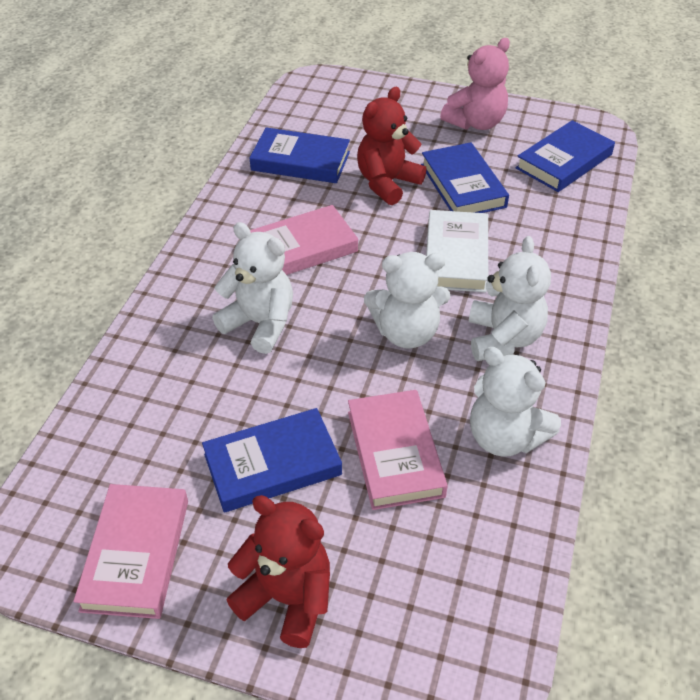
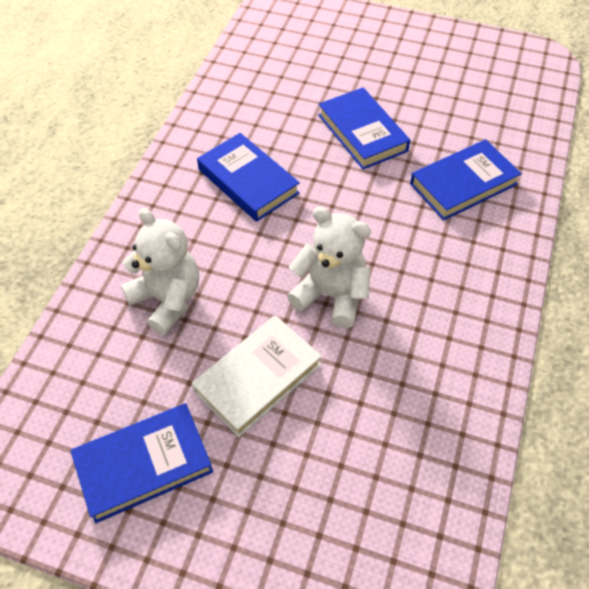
pink book: [74,484,188,619] [250,205,358,275] [348,390,448,510] = 3 -> none = 0
pink teddy bear: [440,38,510,130] = 1 -> none = 0
red teddy bear: [226,495,330,648] [357,87,426,205] = 2 -> none = 0
white teddy bear: [212,222,293,354] [364,252,450,349] [469,236,551,361] [470,347,561,456] = 4 -> [121,208,199,335] [287,207,371,328] = 2

